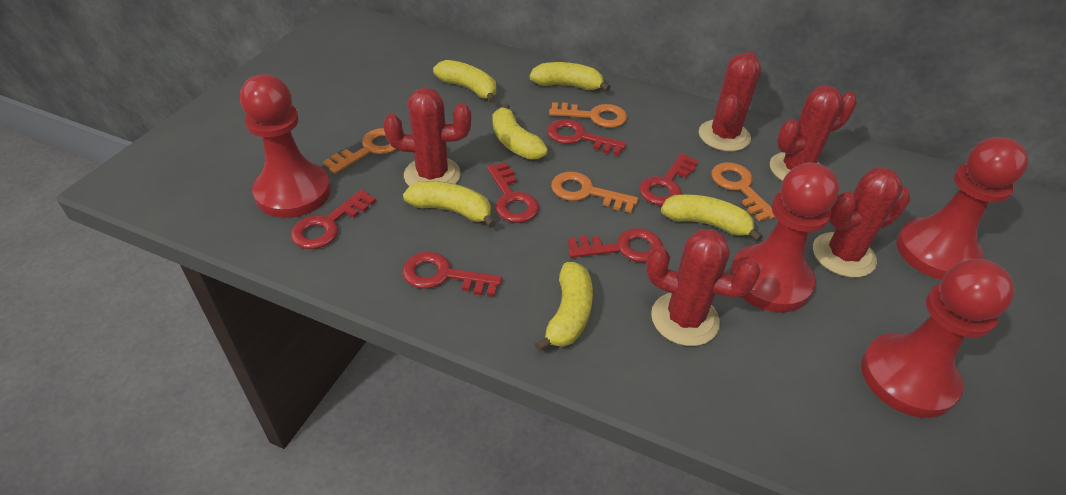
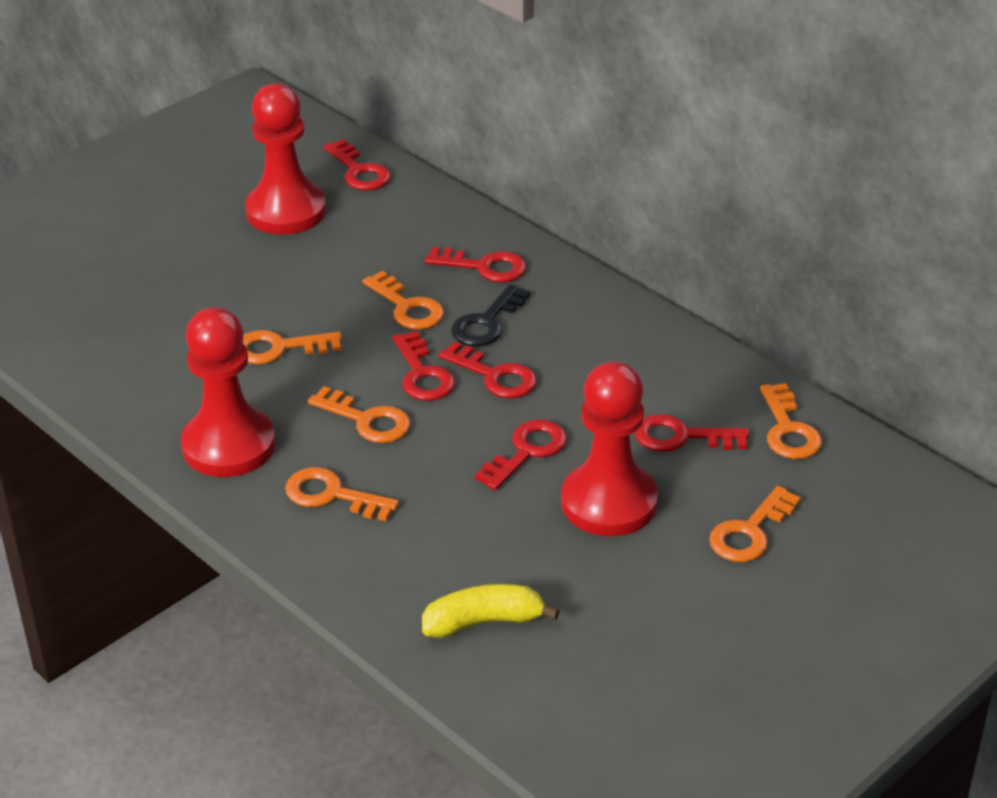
black key: none = 0 -> [451,284,530,346] = 1
orange key: [323,128,396,174] [549,102,627,128] [551,172,638,213] [711,162,776,221] = 4 -> [243,330,342,364] [285,467,399,521] [308,386,410,443] [363,271,444,330] [709,486,801,562] [760,383,822,459] = 6
red cactus: [383,88,471,186] [646,229,760,346] [699,51,761,152] [770,86,857,181] [813,168,911,278] = 5 -> none = 0
red pawn: [240,74,331,218] [729,162,839,312] [861,259,1015,418] [896,137,1029,280] = 4 -> [181,307,275,477] [245,83,326,234] [561,361,658,536] = 3
yellow banana: [403,181,496,228] [433,60,496,103] [492,103,548,160] [530,62,611,92] [535,262,593,352] [661,194,763,242] = 6 -> [422,584,560,638] = 1

